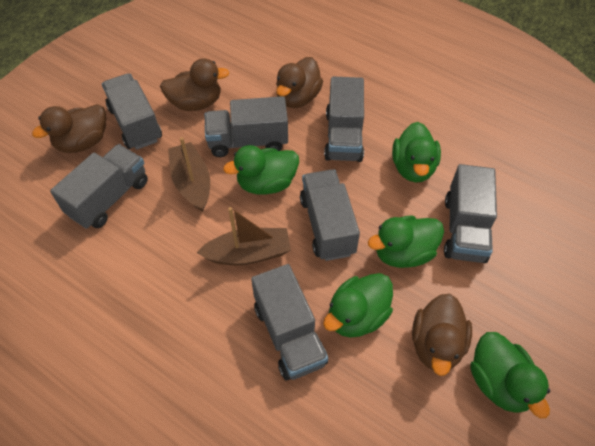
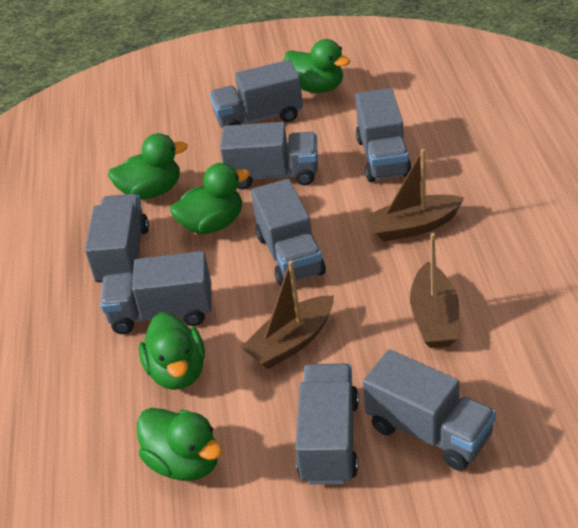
brown boat: [168,137,210,212] [197,207,291,265] = 2 -> [241,260,334,369] [365,149,464,242] [410,233,459,348] = 3
brown duck: [32,104,106,153] [160,58,230,111] [276,57,323,108] [412,294,472,376] = 4 -> none = 0
grey truck: [50,144,148,229] [102,73,162,150] [205,96,288,157] [251,264,328,380] [300,170,360,261] [324,76,364,162] [444,164,497,263] = 7 -> [85,194,149,285] [100,251,212,334] [210,60,303,128] [220,122,318,189] [251,179,326,286] [295,363,359,485] [355,88,412,182] [363,349,496,471] = 8

